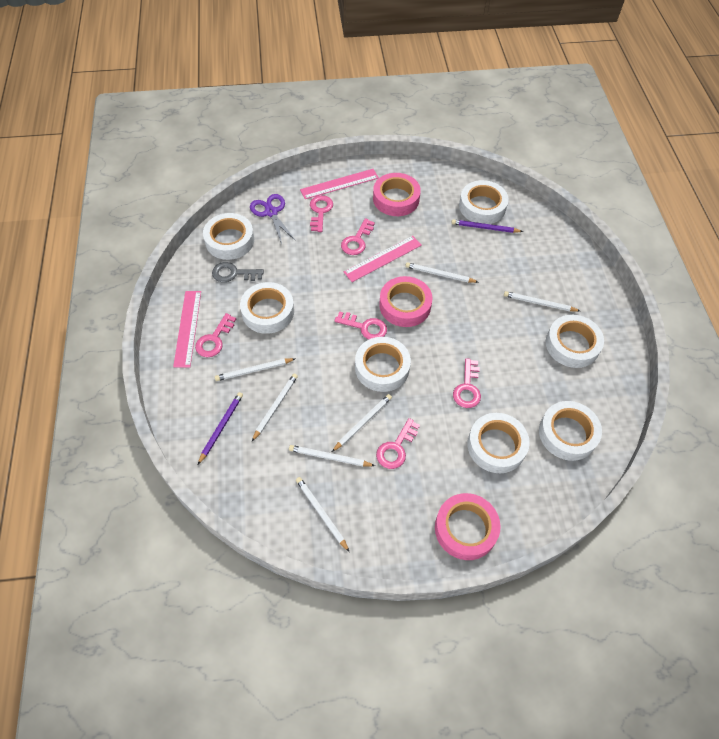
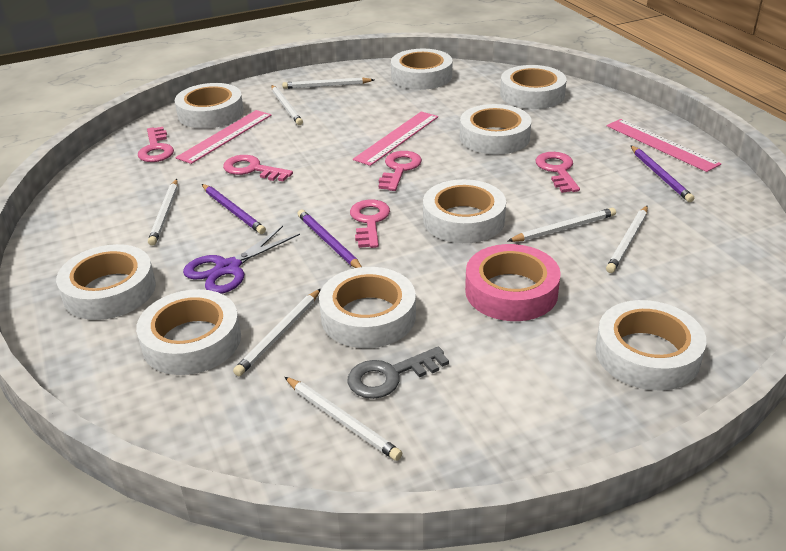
pink key: [195,313,236,357] [310,195,333,232] [334,311,387,340] [341,218,375,255] [376,418,420,469] [453,358,481,408] = 6 -> [138,127,174,162] [223,155,293,181] [350,200,390,248] [379,151,422,191] [536,152,580,193] = 5
pink tape: [373,173,421,216] [379,276,432,327] [435,493,501,560] = 3 -> [465,244,561,321] = 1
purple pencil: [198,392,243,465] [451,219,523,233] = 2 -> [202,184,266,234] [297,210,362,268] [630,145,694,202] = 3
white tape: [203,213,254,260] [240,282,294,334] [355,337,411,392] [459,180,509,224] [468,413,530,473] [539,401,602,461] [546,315,604,368] = 7 -> [56,244,156,320] [136,289,241,375] [175,83,244,129] [319,267,416,348] [391,49,452,90] [423,179,506,243] [460,104,531,155] [500,65,567,109] [595,300,706,391] = 9

